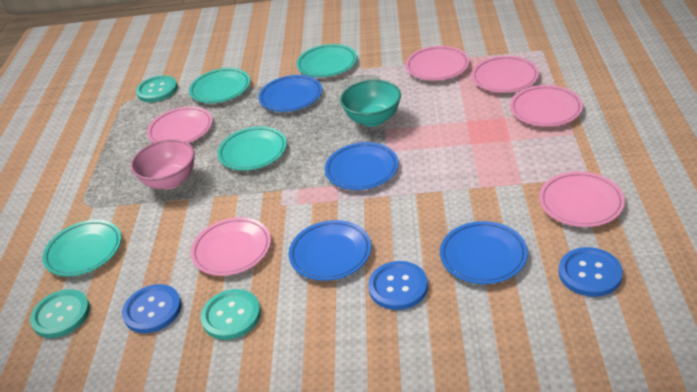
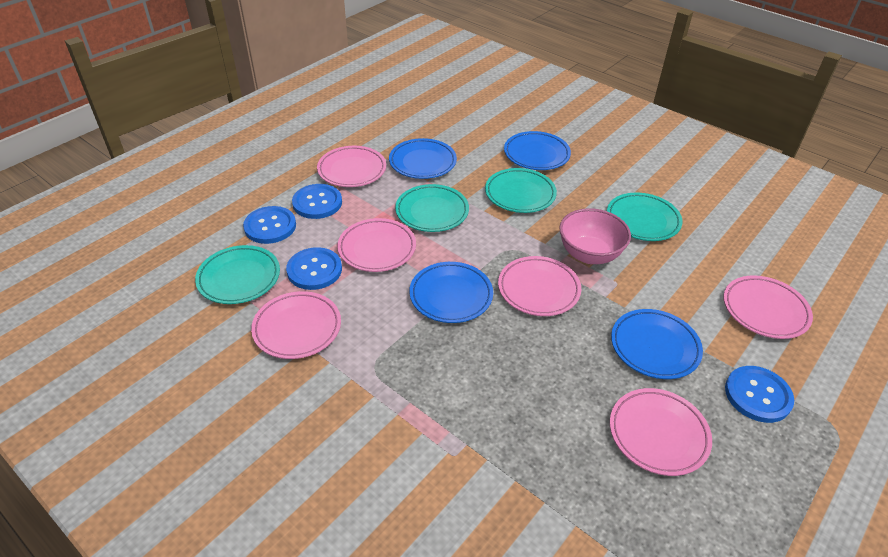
blue button: [122,284,181,333] [368,261,428,310] [559,247,623,297] = 3 -> [243,206,296,244] [286,247,342,290] [292,184,342,219] [725,366,794,423] = 4
turquoise bowl: [340,80,401,127] = 1 -> none = 0
turquoise button: [30,289,90,338] [136,75,178,102] [201,289,261,340] = 3 -> none = 0

